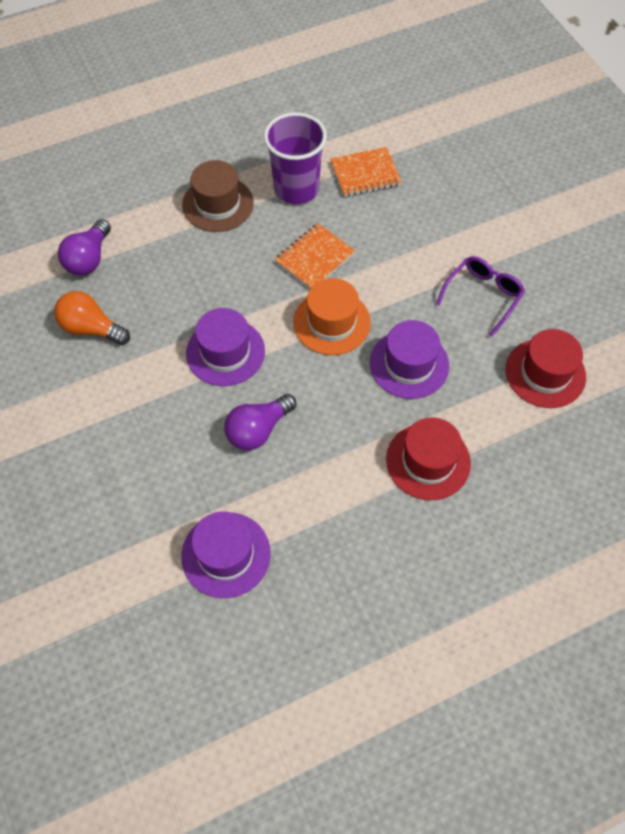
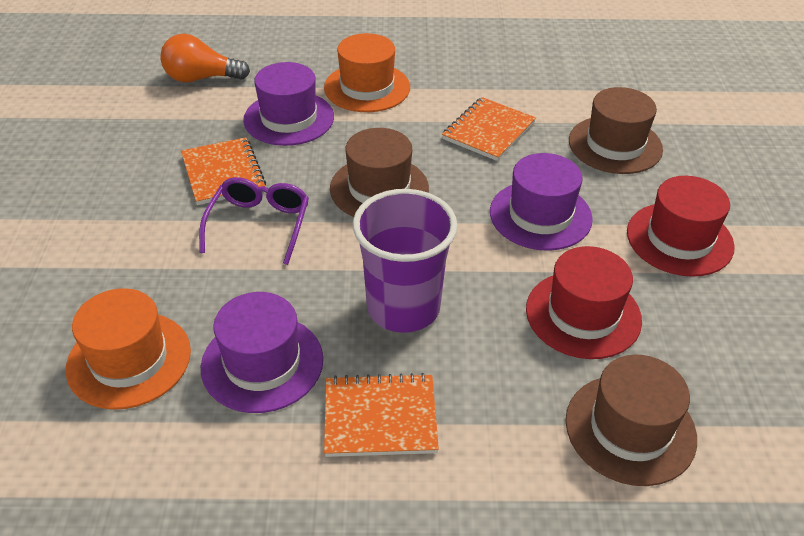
brown hat: [182,160,254,232] = 1 -> [330,128,429,217] [565,355,697,486] [569,87,663,174] = 3
orange hat: [293,278,371,355] = 1 -> [66,288,191,410] [324,33,410,112] = 2
orange notebook: [274,223,355,289] [330,147,402,197] = 2 -> [181,137,266,205] [324,373,439,457] [442,97,536,161] = 3
purple light bulb: [58,219,111,275] [224,394,296,451] = 2 -> none = 0

